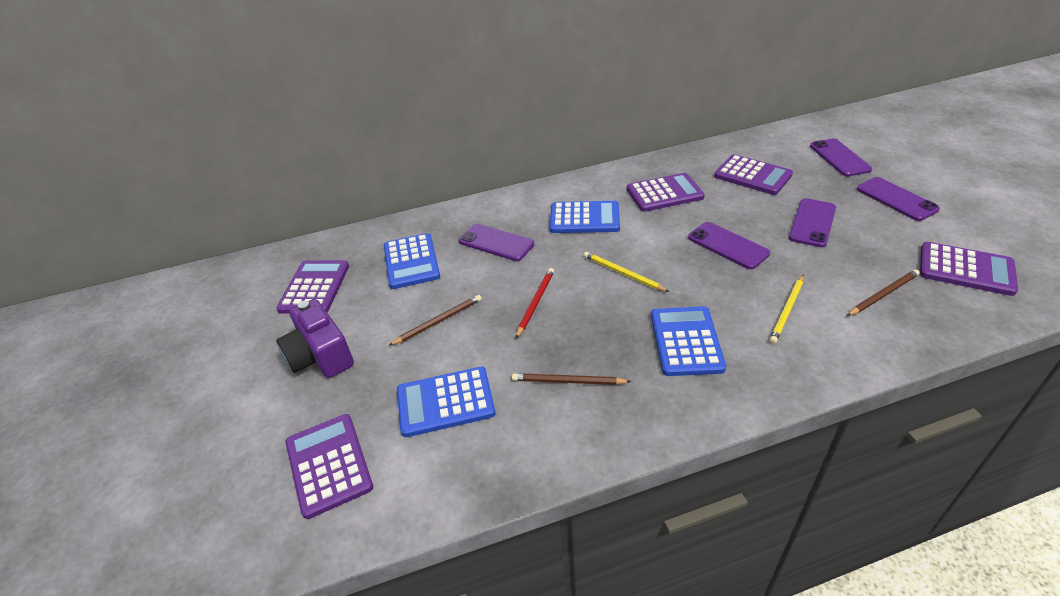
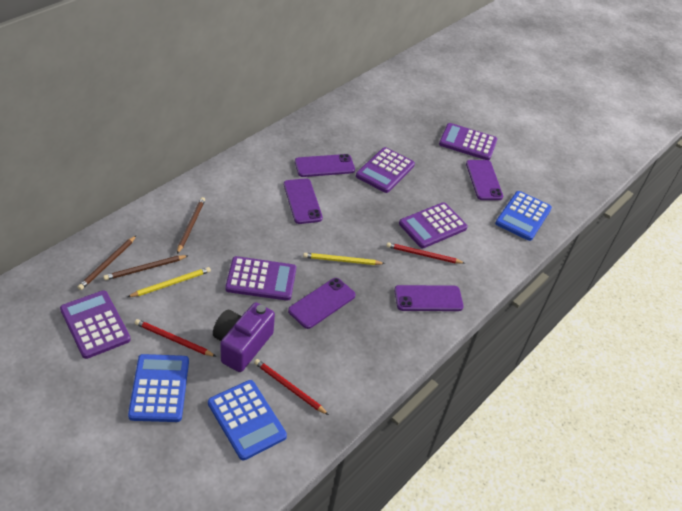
blue calculator: [384,233,440,289] [397,367,495,437] [550,201,620,233] [651,306,726,376] = 4 -> [128,354,189,422] [208,380,287,461] [495,191,552,241] = 3
red pencil: [516,268,554,338] = 1 -> [135,319,216,357] [254,359,329,415] [386,242,464,264] = 3

